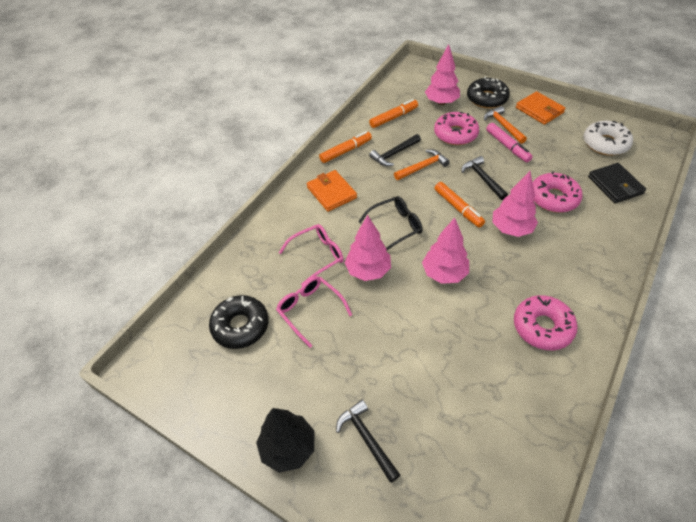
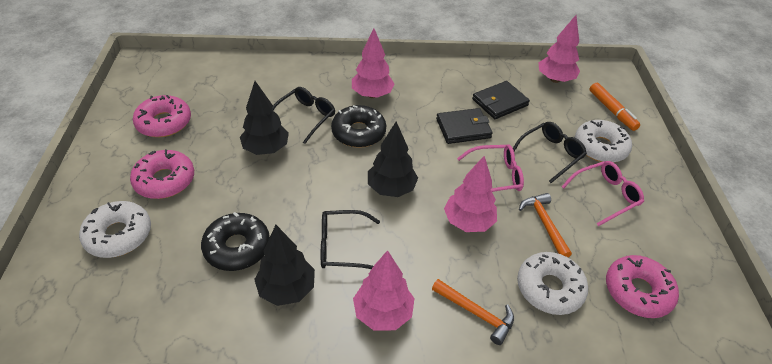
black glasses: [358,196,423,251] = 1 -> [272,87,335,144] [321,210,380,269] [513,122,587,183] = 3
black hammer: [336,400,400,483] [369,134,421,166] [462,156,508,200] = 3 -> none = 0
black tree: [256,408,315,473] = 1 -> [240,81,289,155] [254,225,315,306] [368,121,418,197] = 3
black wallet: [588,163,646,203] = 1 -> [436,108,493,144] [472,81,530,119] = 2
orange marker: [319,131,372,163] [369,99,418,128] [434,182,485,228] = 3 -> [589,83,640,131] = 1
orange wallet: [307,170,357,212] [516,91,566,125] = 2 -> none = 0
pink marker: [486,123,533,162] = 1 -> none = 0
white donut: [584,121,633,156] = 1 -> [79,201,151,258] [517,252,588,315] [575,120,632,162] = 3

